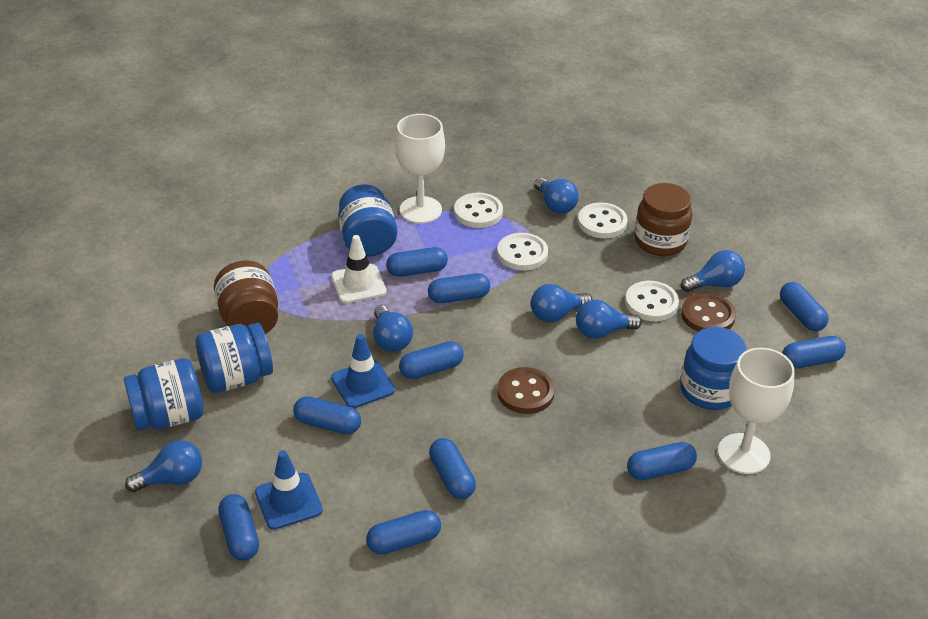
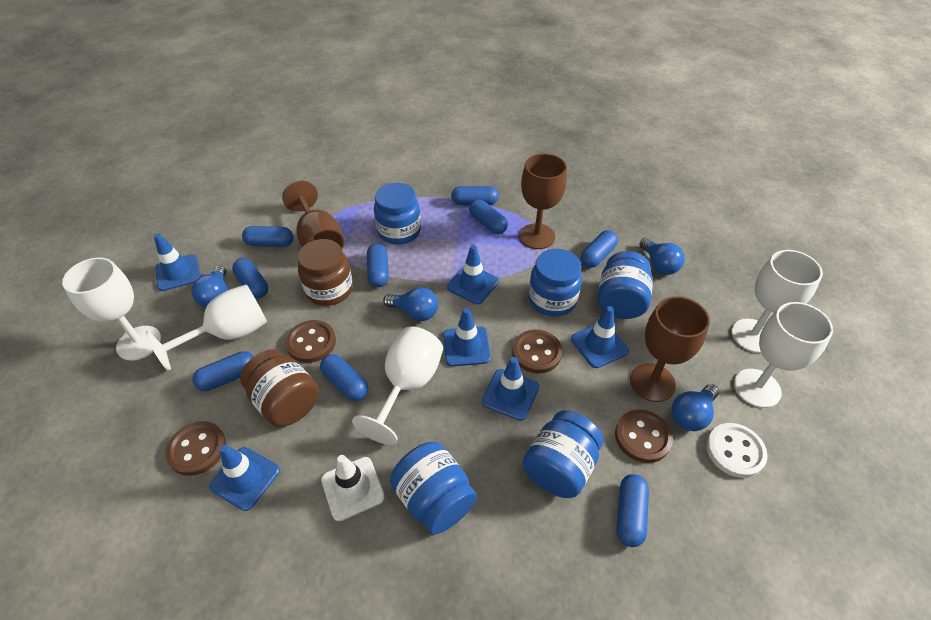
blue capsule: [218,494,259,561] [293,396,361,434] [366,510,441,555] [386,247,448,277] [399,341,464,379] [428,273,490,303] [429,438,476,499] [627,442,697,480] [780,282,829,331] [782,336,846,369] = 10 -> [192,351,254,391] [232,258,268,299] [242,226,294,247] [320,354,368,401] [367,244,389,287] [451,186,499,205] [469,199,508,234] [581,230,618,268] [617,474,649,547] = 9
blue jar: [124,358,204,431] [196,323,273,393] [338,184,397,257] [680,327,747,410] = 4 -> [374,183,421,244] [390,442,477,534] [523,410,603,498] [529,249,582,317] [598,251,653,319] = 5
blue light bulb: [125,440,202,492] [373,305,413,352] [531,284,593,323] [534,178,579,214] [576,300,642,339] [681,250,745,292] = 6 -> [191,266,228,307] [383,287,438,321] [640,238,685,275] [672,384,719,431] = 4
blue traffic cone: [255,450,323,530] [331,334,395,408] = 2 -> [154,233,200,291] [209,444,280,511] [443,308,491,367] [447,245,499,304] [481,357,539,421] [571,306,629,368] = 6
brown button: [497,367,555,414] [681,293,736,332] = 2 -> [165,421,226,476] [285,320,336,363] [512,329,562,374] [615,410,673,463] = 4
brown goblet: none = 0 -> [282,181,344,249] [519,154,567,249] [630,296,710,402] = 3
white button: [454,193,503,228] [497,233,548,271] [578,202,628,238] [625,281,679,321] = 4 -> [706,423,768,478] = 1
white goblet: [395,114,445,224] [718,348,795,474] = 2 -> [62,257,161,361] [145,284,267,371] [352,327,443,445] [731,250,823,353] [734,302,833,408] = 5

